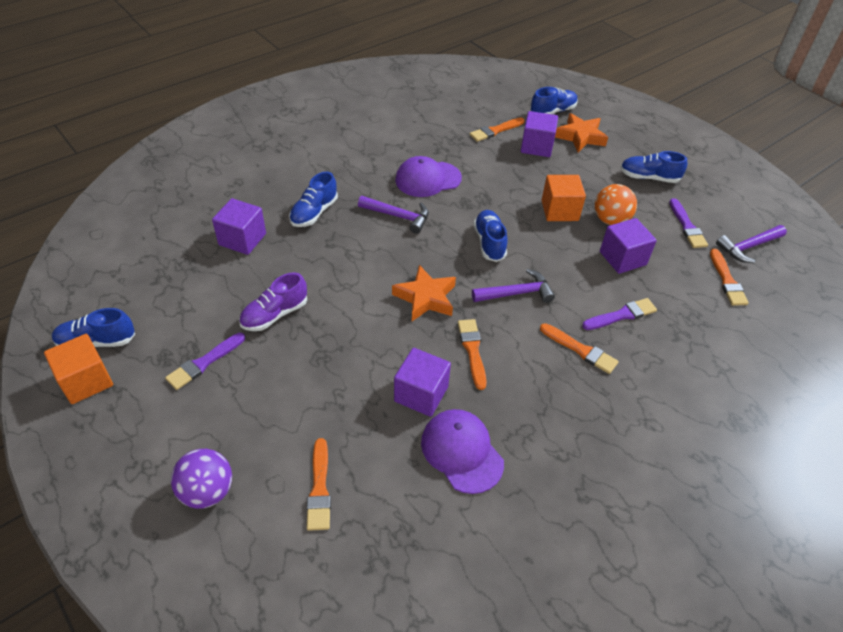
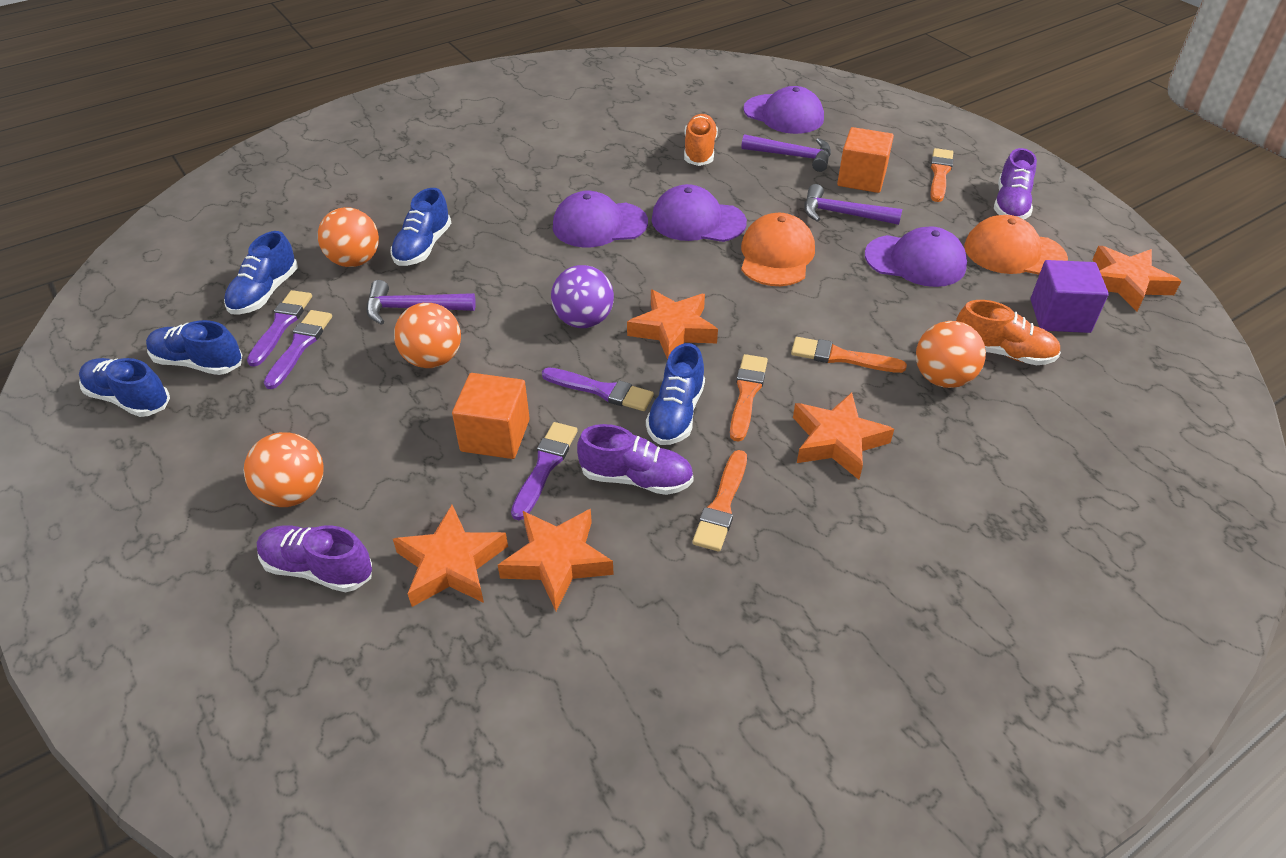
orange ball: [595,184,637,225] = 1 -> [243,432,323,507] [318,207,379,267] [394,303,461,368] [916,321,986,388] = 4
orange brush: [307,438,331,531] [458,319,487,390] [470,117,524,142] [540,323,619,374] [710,249,749,306] = 5 -> [692,450,747,552] [730,354,768,442] [791,337,907,373] [930,148,953,202] = 4
orange cap: none = 0 -> [741,213,815,286] [964,215,1068,274] = 2
orange shoe: none = 0 -> [684,114,718,166] [956,300,1061,365] = 2
orange star: [392,265,456,321] [555,113,608,152] = 2 -> [393,505,508,607] [498,509,614,611] [627,290,718,360] [793,392,894,480] [1093,246,1181,312] = 5
purple brush: [165,333,245,390] [582,298,657,330] [669,198,708,248] = 3 -> [247,290,312,367] [264,310,332,389] [511,422,578,520] [542,367,654,411] = 4
purple cap: [395,156,462,197] [421,409,504,494] = 2 -> [553,191,648,247] [651,184,747,242] [743,86,824,134] [865,226,967,287] = 4
purple cube: [212,198,266,255] [394,348,451,417] [521,111,558,157] [600,218,657,274] = 4 -> [1031,260,1109,333] = 1
purple shoe: [239,272,307,331] = 1 -> [257,525,372,592] [577,424,694,495] [994,148,1037,220] = 3

